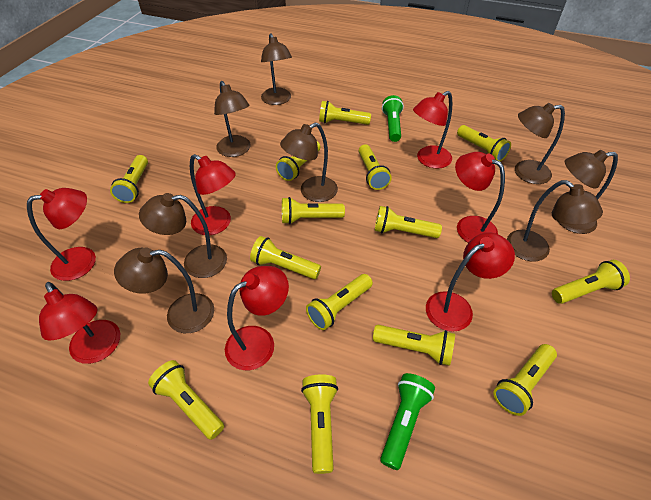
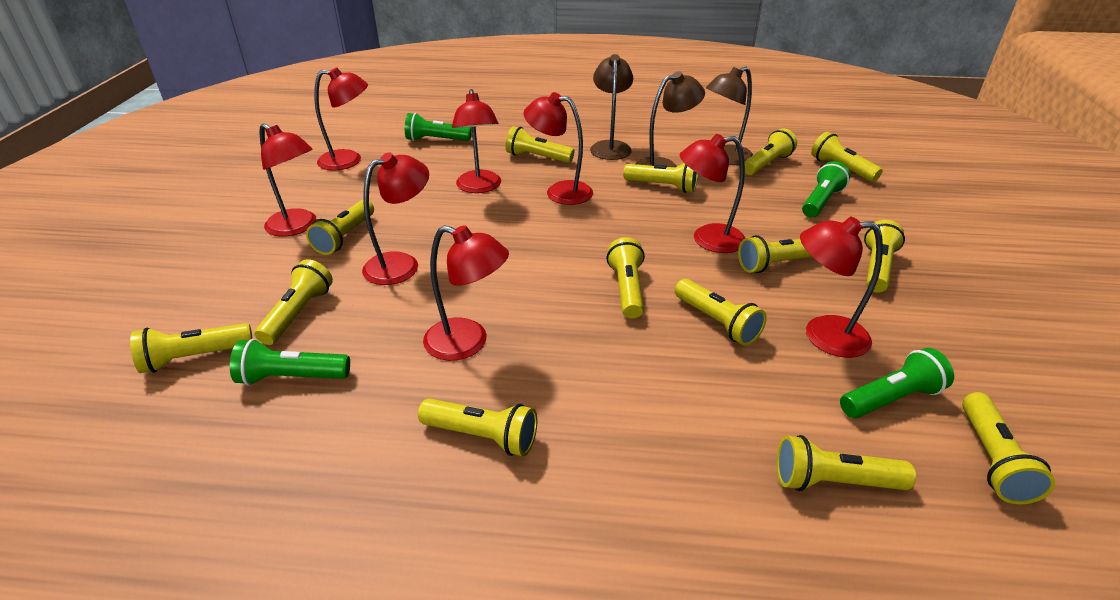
brown lamp: [114,247,214,333] [139,193,227,278] [214,81,250,157] [261,33,292,105] [280,122,338,202] [507,180,603,262] [515,103,565,184] [558,150,618,234] = 8 -> [590,54,633,160] [636,71,705,167] [706,66,753,165] = 3
green flashlight: [380,373,435,470] [382,95,404,142] = 2 -> [230,339,350,385] [405,113,472,141] [802,161,851,217] [840,348,954,418] = 4
red lamp: [27,188,96,281] [39,282,120,364] [190,154,236,235] [225,266,289,370] [413,91,452,169] [426,233,515,332] [455,152,505,243] = 7 -> [259,123,316,237] [314,67,368,171] [362,153,429,285] [423,225,509,361] [452,89,501,193] [523,92,593,205] [680,134,745,253] [800,217,883,358] = 8

